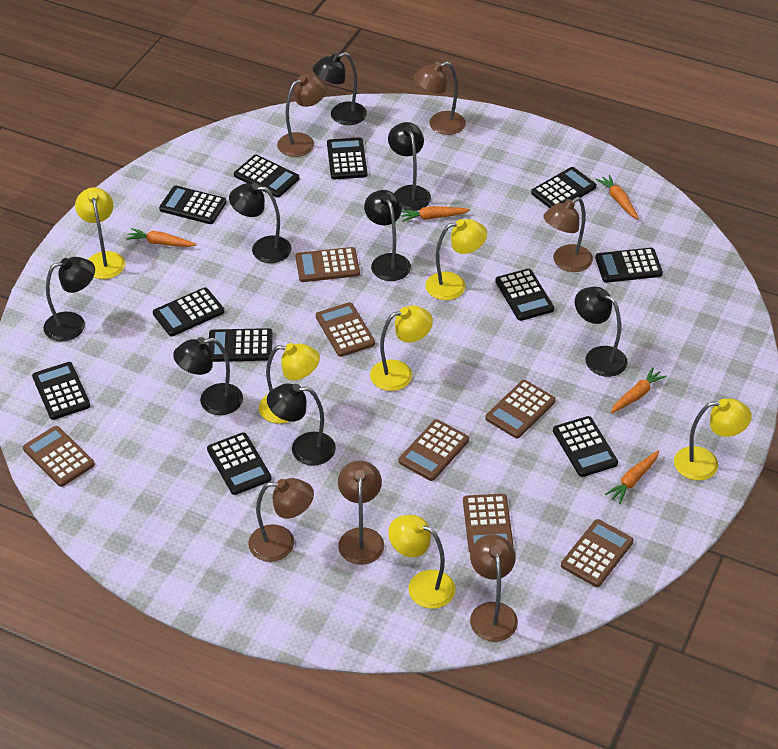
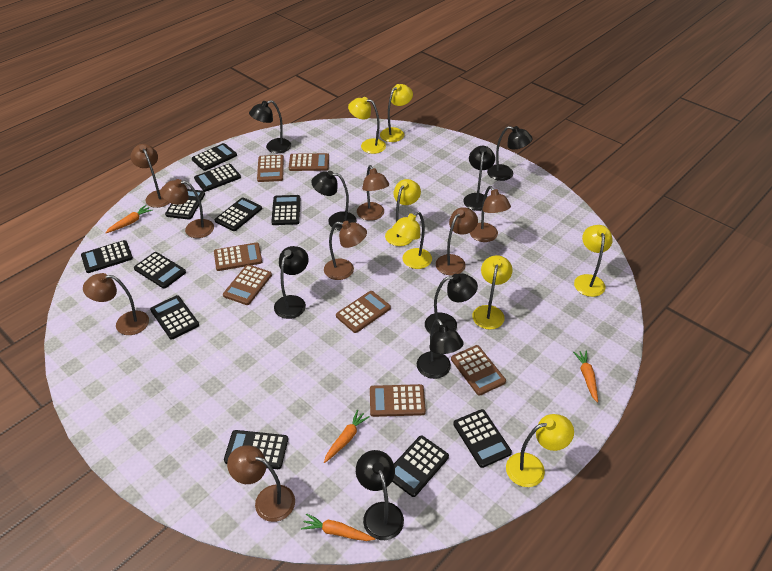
brown lamp: [248,478,314,562] [277,74,327,157] [338,460,384,565] [414,62,466,135] [470,534,518,642] [543,197,593,272] = 6 -> [83,273,149,335] [131,144,169,208] [160,179,214,238] [227,446,295,522] [324,221,367,280] [357,165,389,221] [436,207,478,275] [470,186,511,242] = 8
orange carrot: [126,228,197,247] [401,206,470,222] [596,175,639,219] [605,451,659,504] [611,367,667,414] = 5 -> [105,205,152,233] [301,513,375,541] [324,410,370,463] [573,351,598,403] = 4
yellow lamp: [75,187,125,279] [259,343,320,424] [370,305,433,391] [388,515,455,609] [425,219,487,300] [674,398,752,481] = 6 -> [348,97,386,154] [380,84,413,142] [385,179,421,246] [392,211,432,269] [472,255,512,329] [506,414,574,487] [574,225,613,297] = 7

